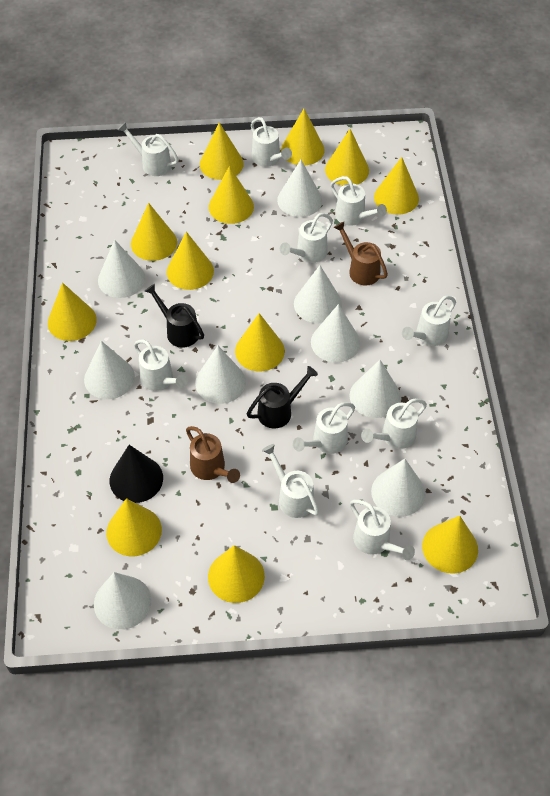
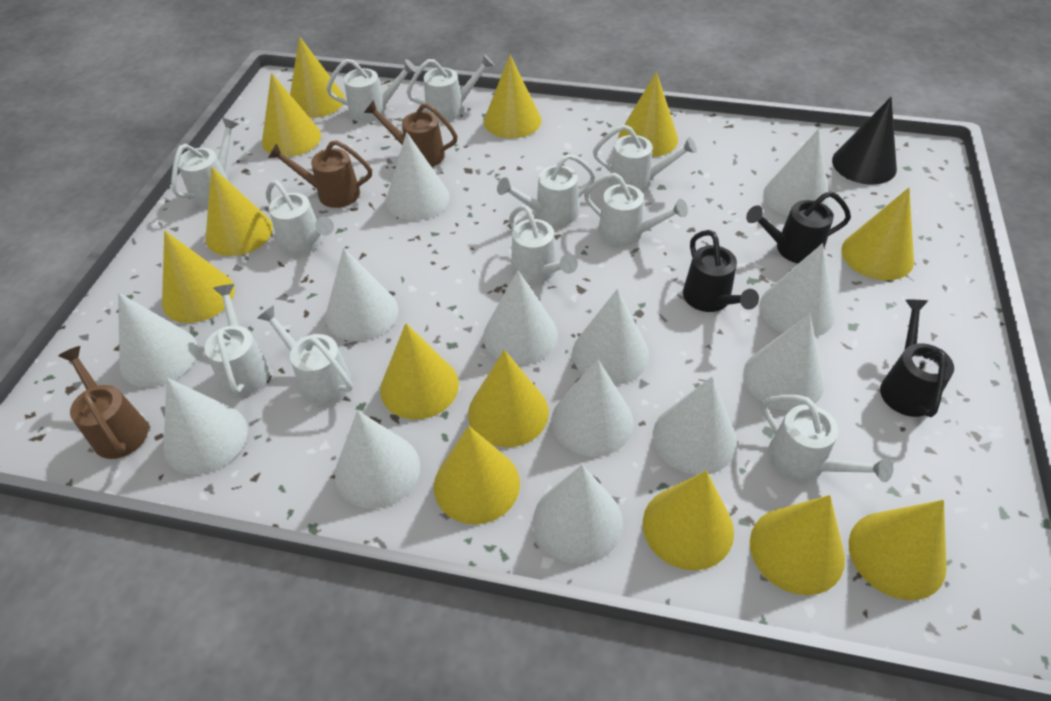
black watering can: [144,284,204,348] [247,366,318,428] = 2 -> [683,230,759,312] [746,191,851,264] [880,300,954,417] = 3
brown watering can: [186,426,240,483] [334,222,388,285] = 2 -> [58,346,148,459] [268,140,372,208] [364,100,458,167] = 3
white cone: [84,341,135,399] [94,572,151,630] [98,240,146,298] [195,346,246,404] [277,160,322,217] [294,265,342,323] [311,304,360,363] [350,360,401,418] [371,459,426,517] = 9 -> [118,293,198,387] [163,378,248,475] [325,248,398,341] [335,410,420,509] [386,132,450,220] [483,270,558,365] [533,465,623,564] [552,359,634,457] [572,289,649,385] [653,377,737,475] [744,314,824,411] [760,243,835,337] [763,129,830,216] = 13
white watering can: [118,122,179,176] [134,340,188,391] [251,117,292,167] [262,444,319,518] [280,213,333,263] [293,402,355,454] [330,176,387,226] [350,500,415,560] [361,399,427,449] [402,296,456,346] = 10 -> [171,118,239,207] [204,284,271,396] [257,305,353,405] [266,180,334,255] [326,59,417,122] [406,54,495,122] [497,154,596,226] [509,205,578,284] [584,173,688,247] [593,125,697,192] [761,395,893,482] = 11
yellow cone: [48,282,97,341] [106,498,162,556] [131,203,177,261] [167,232,214,290] [200,123,244,180] [208,545,265,603] [209,166,254,224] [235,313,285,371] [281,109,325,165] [325,129,369,186] [374,157,419,215] [422,516,478,574] = 12 -> [162,231,235,323] [206,167,273,256] [262,73,321,157] [290,36,345,118] [380,323,459,420] [434,426,520,524] [468,350,549,447] [484,55,541,138] [618,71,678,157] [643,471,734,570] [750,495,845,595] [841,188,914,280] [849,500,947,600] = 13

